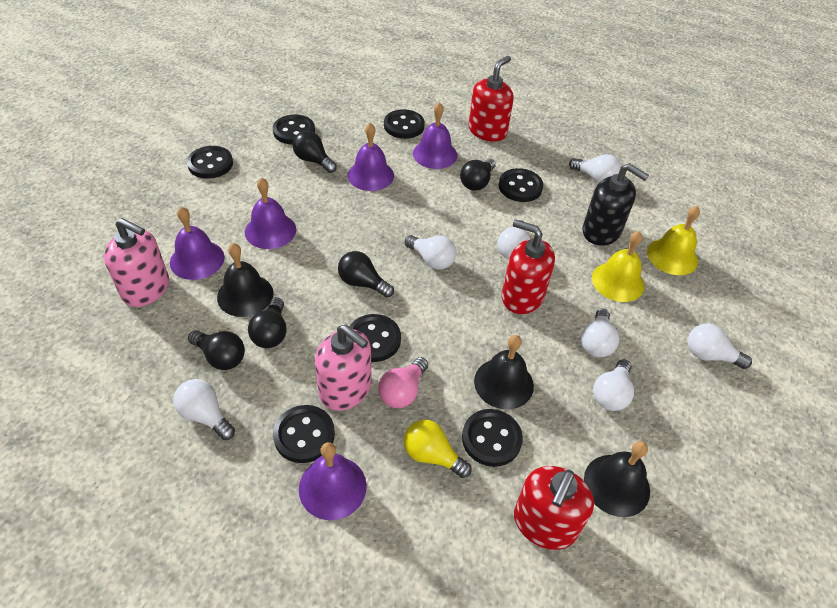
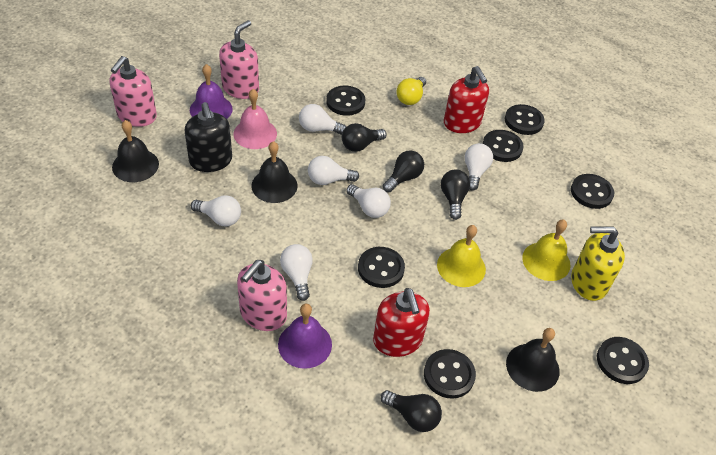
black light bulb: [188,330,245,370] [248,297,287,348] [292,131,337,173] [338,251,394,298] [460,159,496,191] = 5 -> [342,123,387,152] [381,390,442,432] [383,150,424,192] [441,170,470,220] = 4
pink bell: none = 0 -> [233,89,277,149] = 1
pink light bulb: [378,357,428,408] = 1 -> none = 0
pink soap dispenser: [104,218,169,307] [315,325,371,411] = 2 -> [110,56,157,127] [219,20,259,99] [237,260,287,331] = 3
purple bell: [170,207,224,280] [245,178,296,249] [299,442,367,520] [348,123,394,191] [413,102,457,169] = 5 -> [190,64,233,119] [278,304,332,369] = 2
red soap dispenser: [469,56,514,141] [502,219,555,314] [514,466,594,550] = 3 -> [373,288,430,357] [444,66,489,133] = 2
white light bulb: [173,379,235,440] [405,235,456,270] [497,220,530,259] [569,154,621,183] [581,308,619,357] [593,359,634,411] [688,324,752,369] = 7 -> [191,195,241,226] [280,244,313,301] [299,104,346,135] [308,156,359,185] [346,184,391,218] [465,143,493,191] = 6
yellow soap dispenser: none = 0 -> [571,226,625,301] = 1

